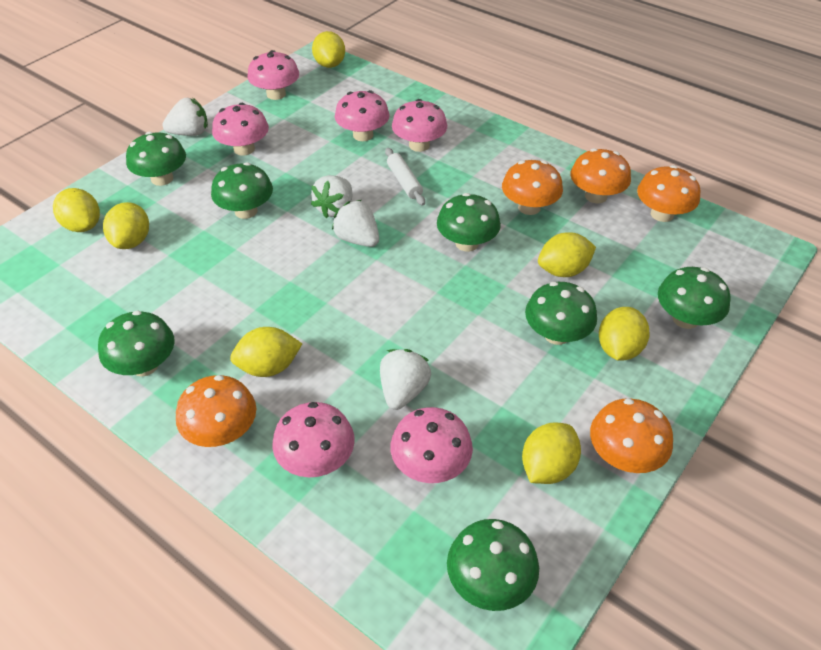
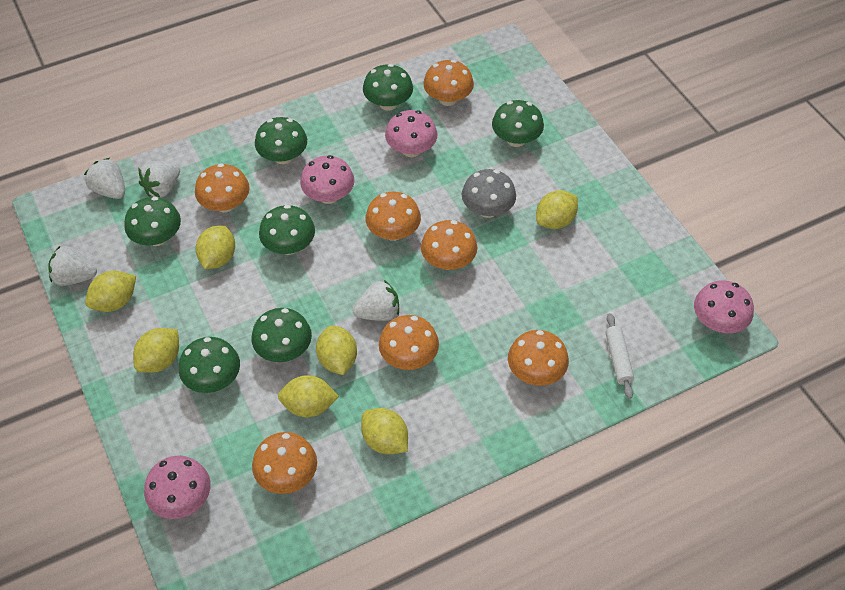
grey mushroom: none = 0 -> [462,169,516,218] = 1
orange mushroom: [176,375,256,447] [502,160,563,215] [570,148,631,203] [590,398,673,473] [637,165,701,222] = 5 -> [195,163,250,212] [252,432,317,494] [365,192,421,241] [379,315,439,370] [421,220,477,270] [423,60,474,106] [508,330,569,386] = 7
pink mushroom: [212,103,269,156] [248,50,299,100] [272,402,355,477] [335,90,390,141] [390,407,473,483] [392,99,447,152] = 6 -> [144,455,211,519] [300,155,355,204] [385,110,437,157] [694,280,754,333] = 4

